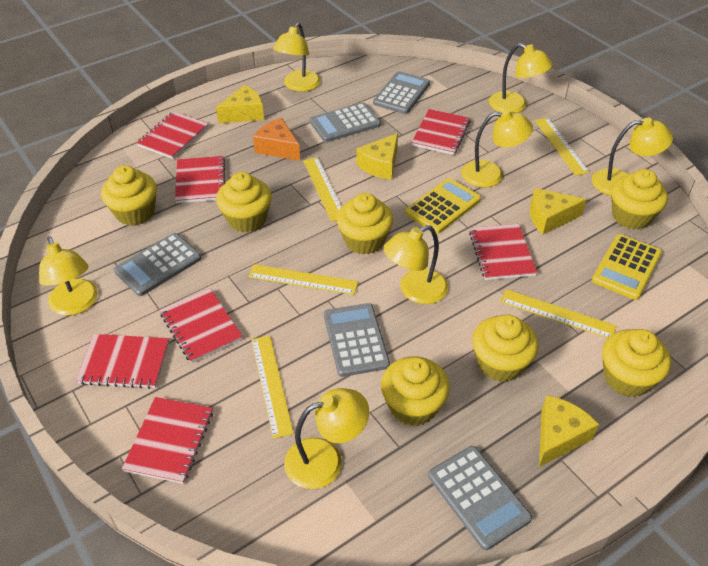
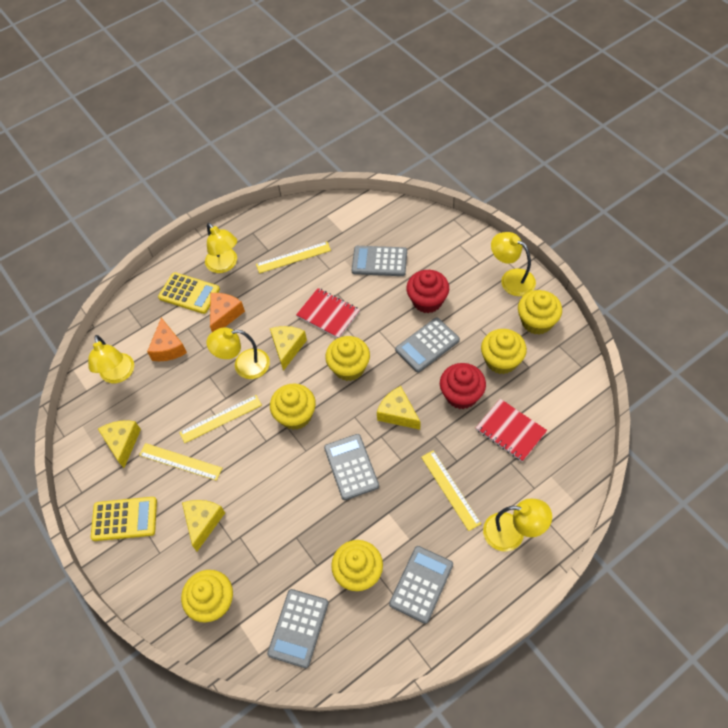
orange cheese: [253,118,300,161] = 1 -> [147,318,187,361] [210,293,245,332] = 2
red cupcake: none = 0 -> [406,270,449,313] [440,363,486,409] = 2
red notebook: [76,334,169,389] [122,397,213,484] [137,111,208,159] [160,288,243,363] [175,156,225,203] [411,109,470,155] [469,224,537,280] = 7 -> [296,288,360,338] [475,399,547,462] = 2
yellow cupcake: [101,165,157,226] [216,172,272,233] [337,193,393,255] [381,356,450,426] [472,315,538,382] [602,329,671,397] [611,169,668,230] = 7 -> [181,570,233,622] [270,383,316,430] [325,336,370,381] [331,540,383,591] [481,329,527,374] [518,290,562,335] = 6
yellow lamp: [39,236,98,316] [273,23,320,92] [284,388,369,489] [383,225,448,304] [461,109,533,188] [489,43,553,112] [592,118,673,196] = 7 -> [88,335,134,383] [205,223,237,273] [206,327,270,379] [483,499,552,551] [491,232,536,296] = 5
yellow ruler: [248,264,358,295] [251,336,294,439] [303,157,342,222] [500,289,616,338] [535,118,590,176] = 5 -> [139,443,222,481] [179,395,262,443] [256,242,331,273] [421,450,481,531] = 4

